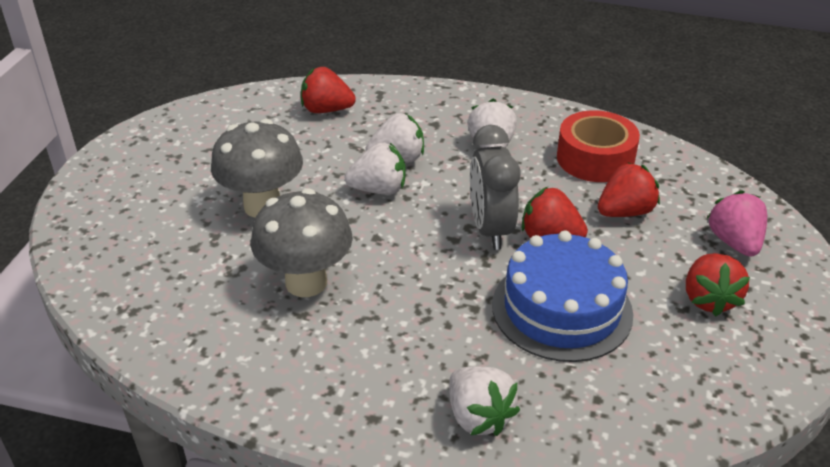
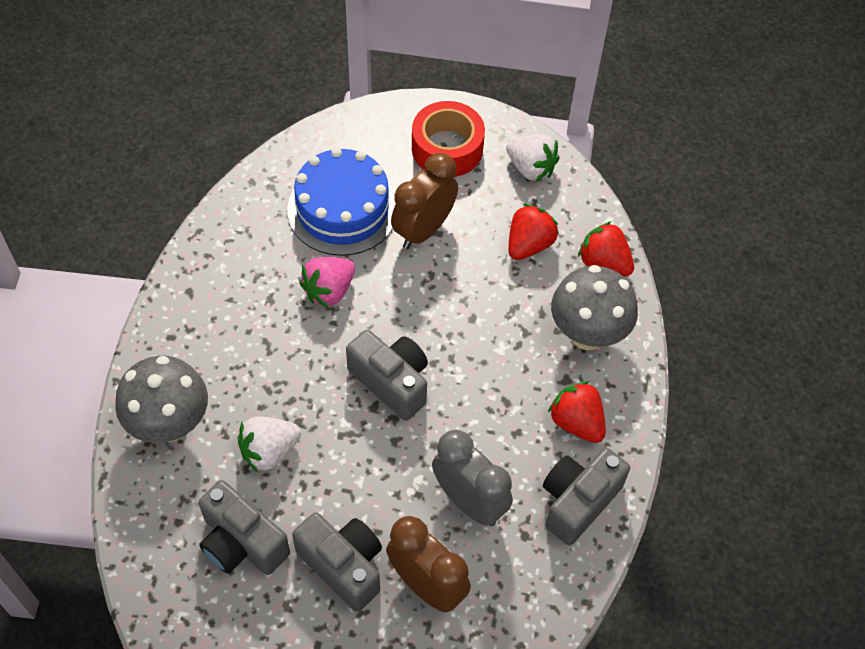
brown clock: none = 0 -> [386,516,471,613] [391,153,458,249] = 2
grey camera: none = 0 -> [199,480,290,575] [292,512,382,612] [346,330,428,421] [543,448,630,546] = 4
red strawberry: [301,67,356,113] [521,187,588,238] [598,162,660,217] [686,253,750,316] = 4 -> [508,204,559,260] [548,381,606,443] [578,221,634,277] = 3
white strawberry: [344,143,406,195] [365,113,424,163] [449,366,520,436] [467,99,517,148] = 4 -> [238,416,301,473] [506,134,560,181] = 2

